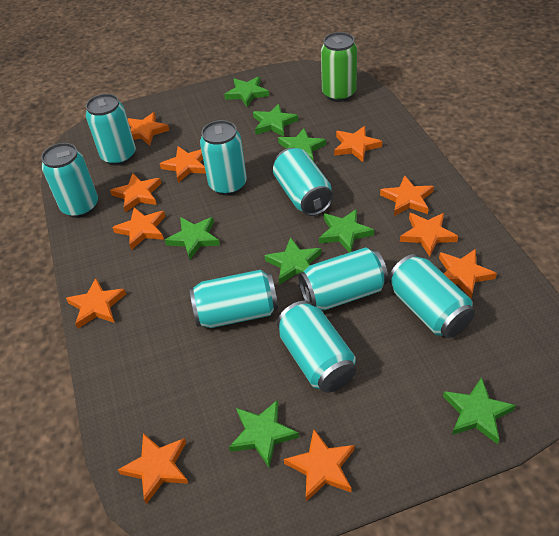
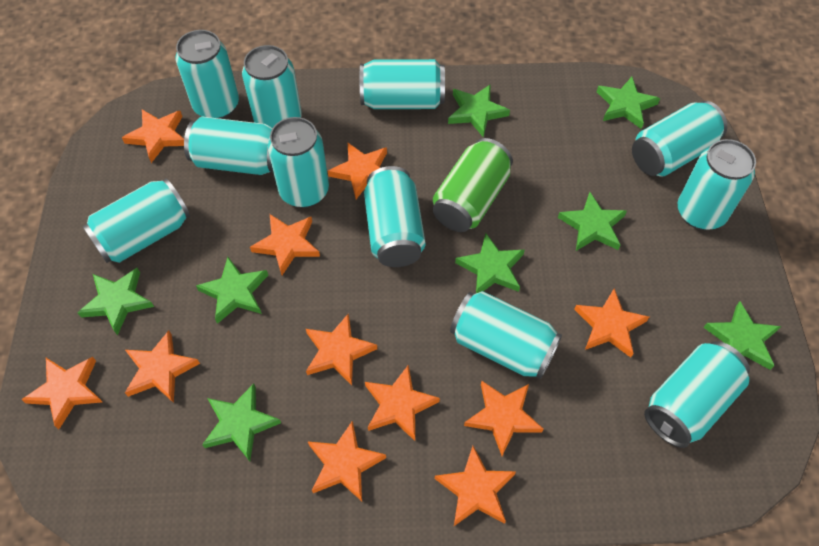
turquoise can: [41,143,98,218] [86,94,136,166] [190,270,278,328] [200,120,247,196] [273,148,333,216] [277,301,356,393] [298,247,388,310] [389,254,475,338] = 8 -> [83,178,190,263] [176,30,239,119] [184,116,273,175] [242,45,302,128] [268,117,329,208] [360,59,445,109] [364,166,425,267] [450,291,562,379] [632,101,727,177] [644,341,750,448] [678,139,756,230] = 11

